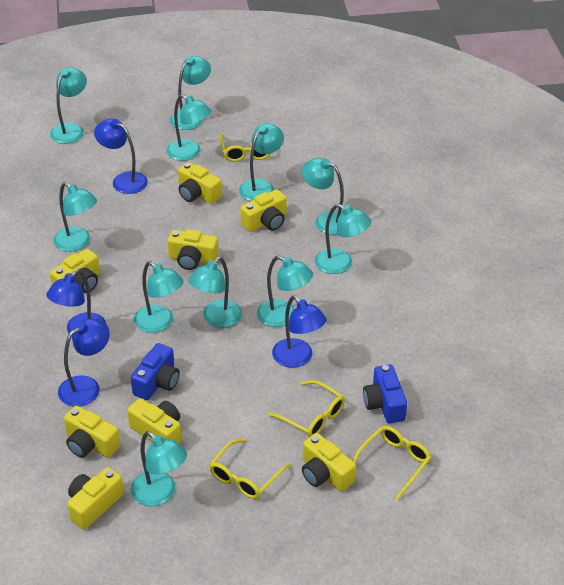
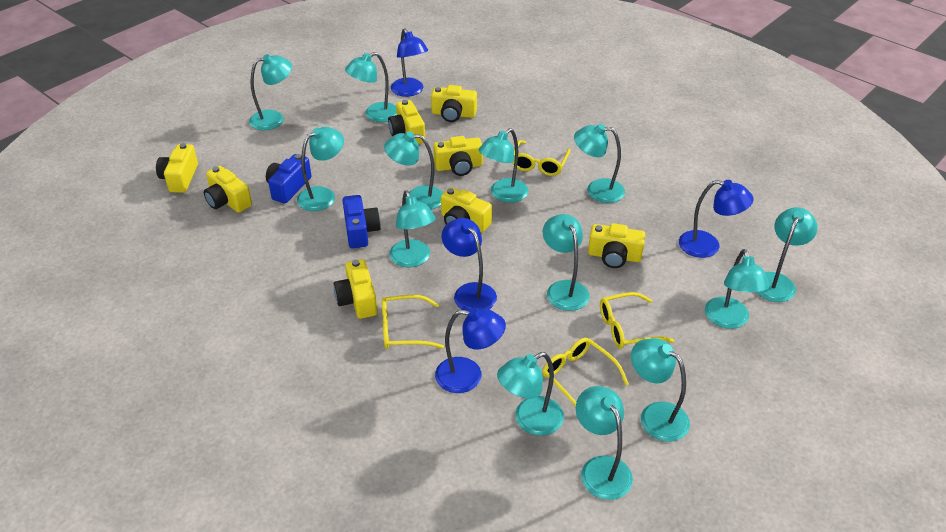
turquoise lamp: [50,67,87,144] [53,182,97,252] [131,431,187,506] [134,261,184,333] [167,94,211,161] [170,56,211,130] [189,257,242,328] [239,123,284,201] [257,256,313,327] [302,158,344,235] [315,204,371,274] = 11 -> [249,54,292,130] [297,127,344,211] [345,52,397,122] [384,131,443,210] [389,191,436,267] [479,128,529,203] [497,352,564,436] [543,214,590,311] [574,124,625,203] [576,386,633,500] [631,338,690,442] [705,249,769,329] [756,207,818,302] = 13

